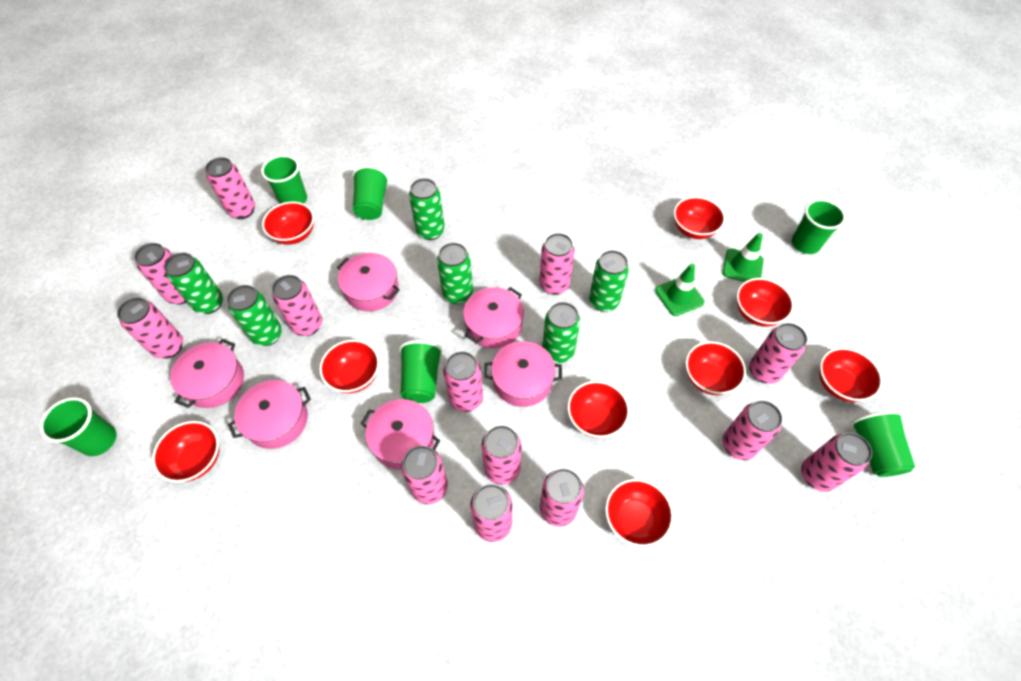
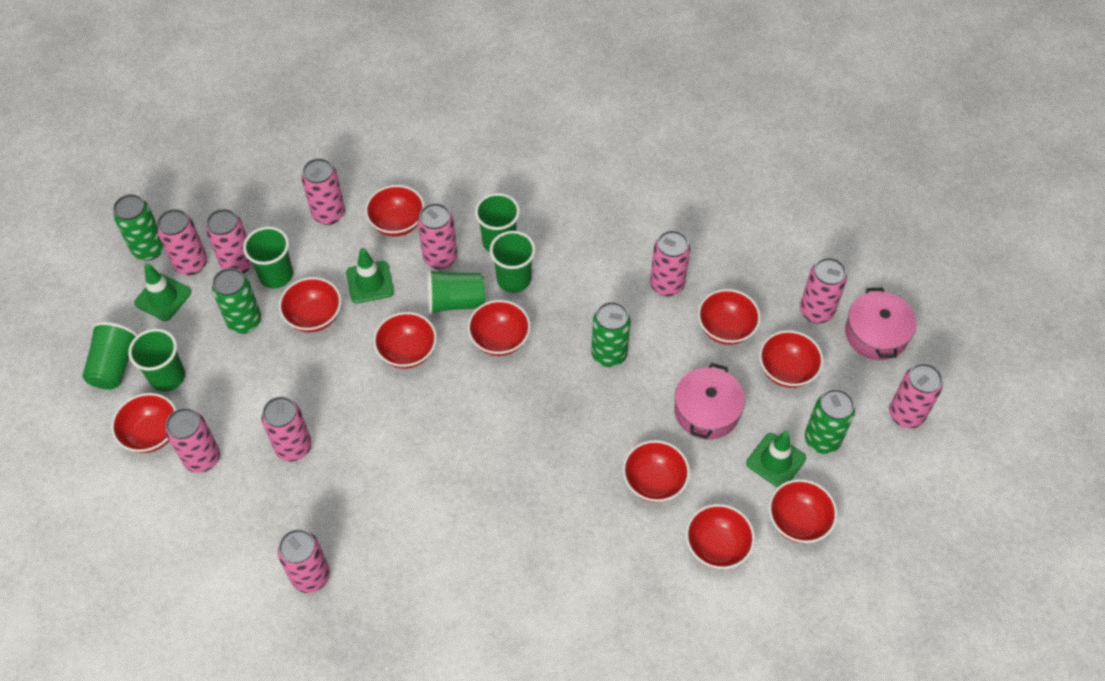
green can: [164,253,223,314] [227,285,282,346] [409,178,445,240] [437,243,473,304] [542,302,580,363] [589,250,629,312] = 6 -> [113,194,164,260] [212,268,261,334] [591,302,631,367] [805,389,855,454] = 4
green traffic cone: [655,264,704,316] [722,233,764,282] = 2 -> [134,264,191,321] [346,248,394,304] [746,431,806,488] = 3
pink can: [117,298,183,359] [134,243,187,304] [205,157,255,219] [272,275,322,336] [401,446,448,504] [443,351,483,412] [470,484,512,542] [482,425,521,485] [539,233,575,295] [540,469,584,527] [723,401,782,460] [749,323,807,384] [801,433,872,492] = 13 -> [157,209,207,275] [165,408,220,473] [206,209,253,274] [261,396,312,461] [278,529,330,593] [302,158,345,225] [418,203,457,269] [650,230,690,296] [800,258,847,323] [889,363,943,428] = 10
pink pot: [170,339,244,408] [228,380,311,449] [337,253,400,312] [360,399,440,470] [463,287,524,349] [484,341,562,407] = 6 -> [674,363,745,439] [845,288,916,360] = 2
red bowl: [152,421,219,482] [262,202,314,245] [319,340,379,393] [567,381,629,438] [605,479,673,547] [674,197,725,239] [686,341,746,395] [737,278,794,326] [819,348,882,402] = 9 -> [111,393,176,453] [279,277,341,332] [365,185,425,237] [373,312,437,369] [468,300,531,356] [623,440,690,503] [686,504,755,569] [698,289,761,345] [759,330,823,388] [769,479,837,543] = 10

